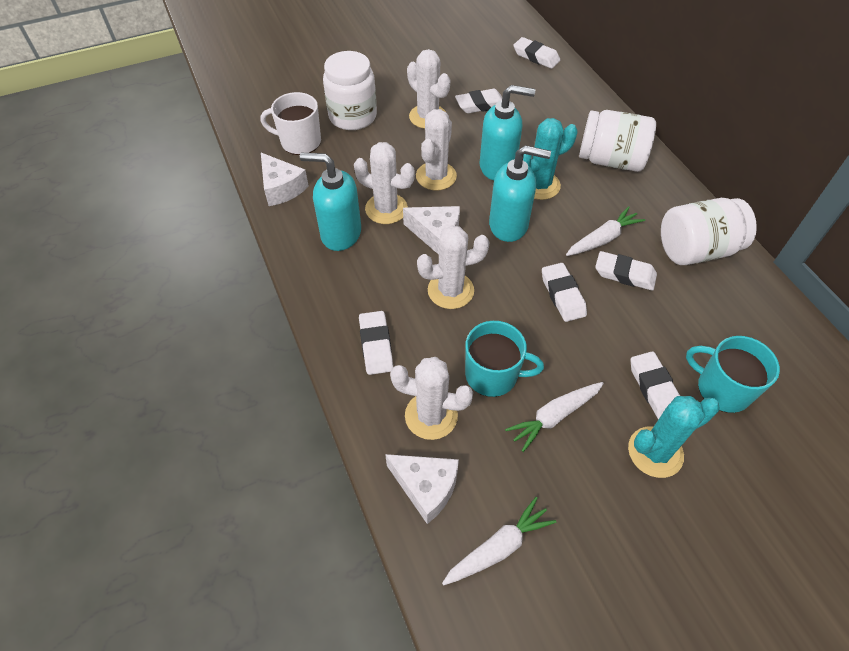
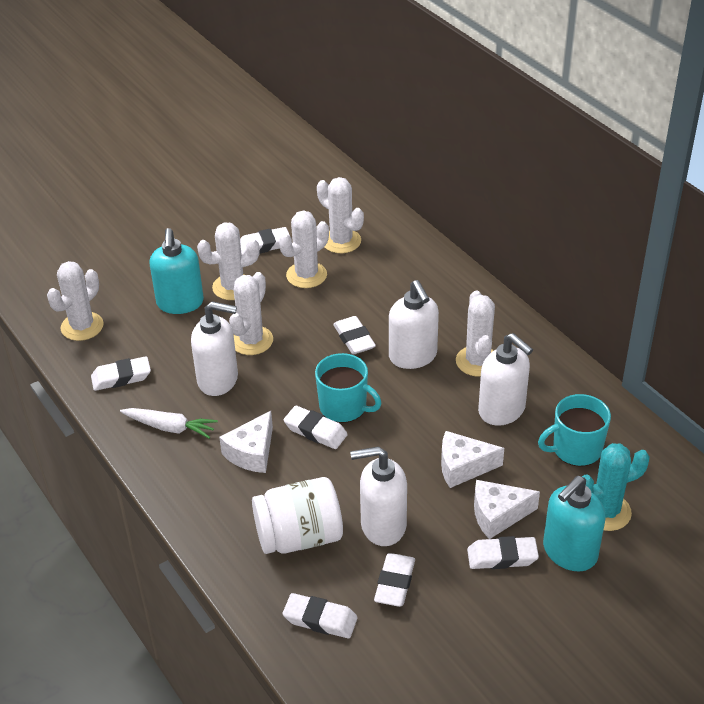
turquoise cactus: [523,118,577,200] [628,396,719,478] = 2 -> [582,443,650,531] = 1
turquoise soap dispenser: [300,153,361,251] [480,85,535,180] [489,145,551,242] = 3 -> [149,228,204,314] [543,476,605,571] = 2
white cactus: [354,142,415,224] [390,357,473,440] [407,49,451,129] [416,109,457,190] [417,226,490,309] = 5 -> [47,261,104,341] [197,222,260,300] [229,272,273,355] [279,210,329,288] [317,177,364,253] [456,290,495,377] = 6
white carrot: [442,497,556,585] [505,382,604,452] [566,206,645,256] = 3 -> [120,408,218,439] = 1
white eraser: [359,311,393,375] [455,89,502,113] [513,37,560,69] [542,263,587,322] [595,251,657,291] [630,351,680,419] = 6 -> [91,356,151,391] [240,227,290,255] [283,593,358,638] [284,406,348,449] [333,316,376,354] [374,553,415,607] [467,536,539,569] = 7
white jar: [323,51,377,130] [579,110,656,172] [661,198,757,265] = 3 -> [252,477,343,554] = 1
white mug: [261,92,321,155] = 1 -> none = 0
white soap dispenser: none = 0 -> [191,301,238,396] [350,446,407,546] [389,280,439,369] [478,333,533,426] = 4

